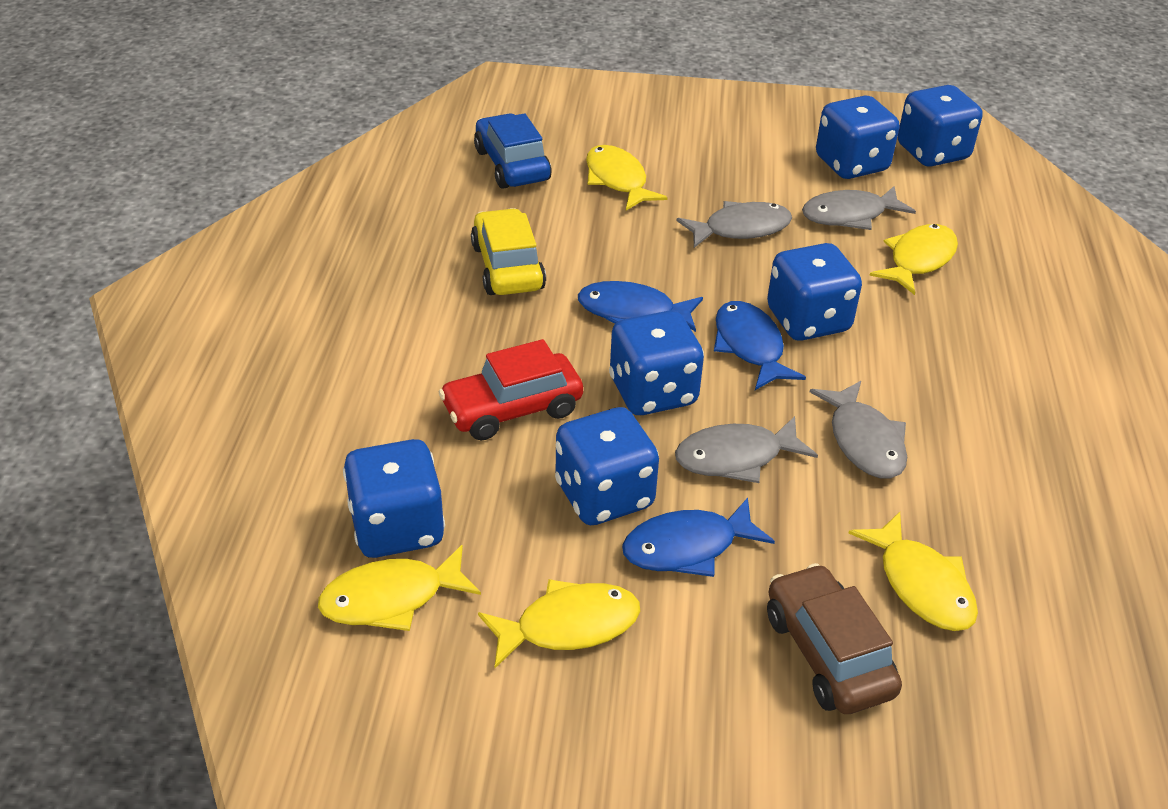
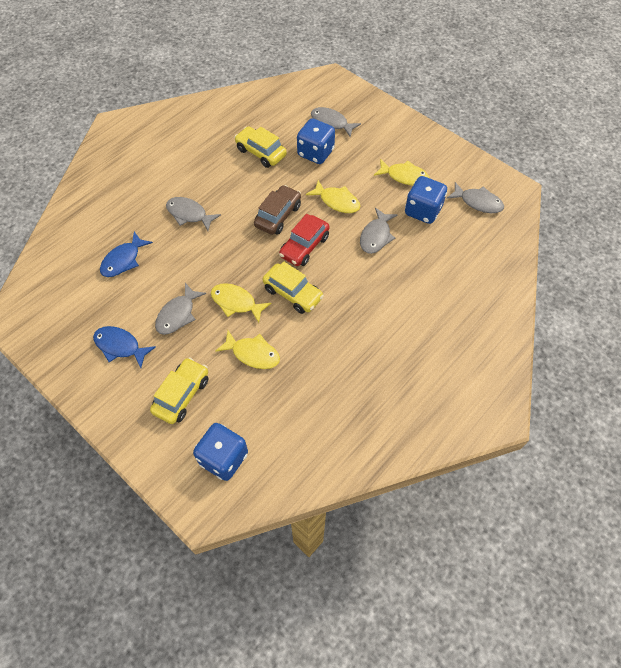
blue car: [474,113,552,189] = 1 -> none = 0
blue dice: [343,439,445,558] [555,407,659,525] [609,310,704,415] [767,243,862,341] [816,95,900,179] [898,85,983,167] = 6 -> [193,423,248,481] [297,118,335,164] [405,176,447,224] = 3
blue fish: [578,281,703,332] [622,498,775,577] [714,301,806,390] = 3 -> [93,326,156,368] [100,232,153,277] = 2
grey fish: [675,416,818,483] [676,201,792,248] [802,186,916,230] [810,381,907,479] = 4 -> [155,283,206,335] [166,197,221,231] [311,107,361,137] [360,208,397,254] [447,182,504,213] = 5
yellow car: [471,208,546,295] = 1 -> [150,357,209,424] [234,126,287,168] [263,262,324,314] = 3
yellow fish: [318,545,481,631] [478,579,640,668] [586,145,668,210] [849,512,978,631] [869,224,958,295] = 5 -> [211,283,272,323] [215,330,280,369] [306,180,360,213] [374,159,429,186] = 4

